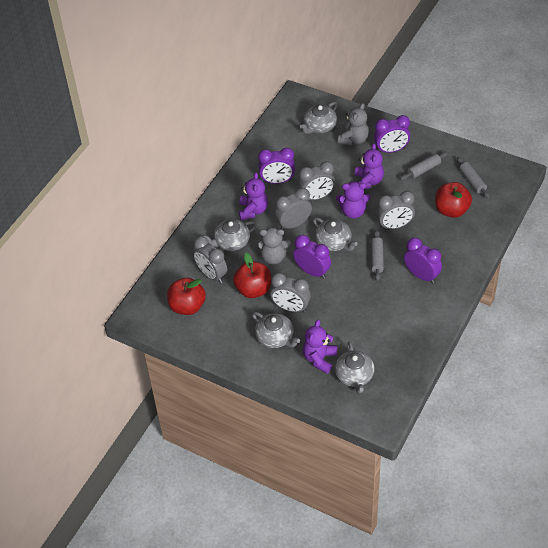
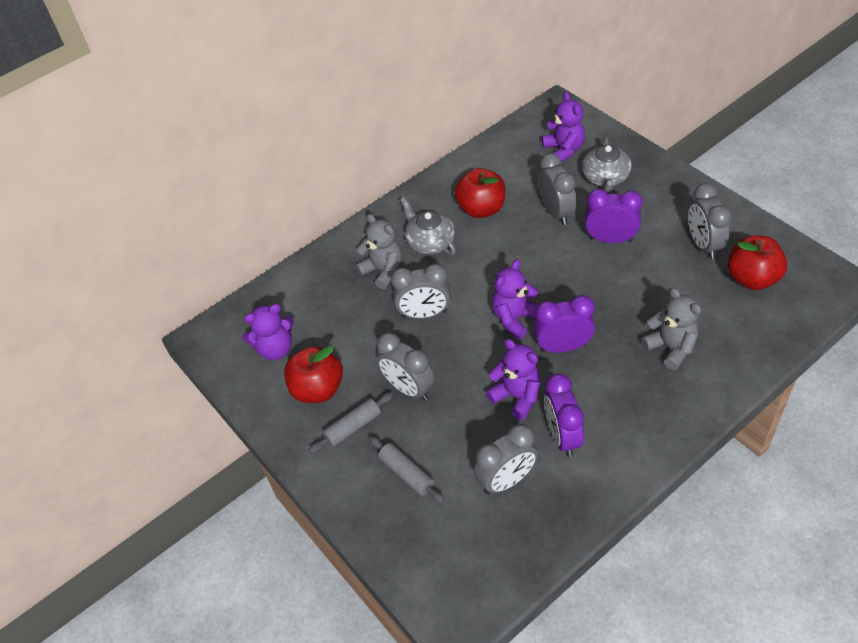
grey rolling pin: [371,230,384,281] [400,152,448,181] [457,157,490,199] = 3 -> [309,392,393,454] [369,436,445,504] = 2
grey teapot: [204,219,257,251] [252,312,300,348] [300,102,338,134] [313,217,358,251] [335,341,375,394] = 5 -> [400,197,456,255] [582,136,632,192] = 2
purple clock: [258,148,295,184] [293,235,331,279] [374,115,410,153] [404,238,442,283] = 4 -> [533,295,595,353] [544,374,584,457] [585,189,643,243] = 3

